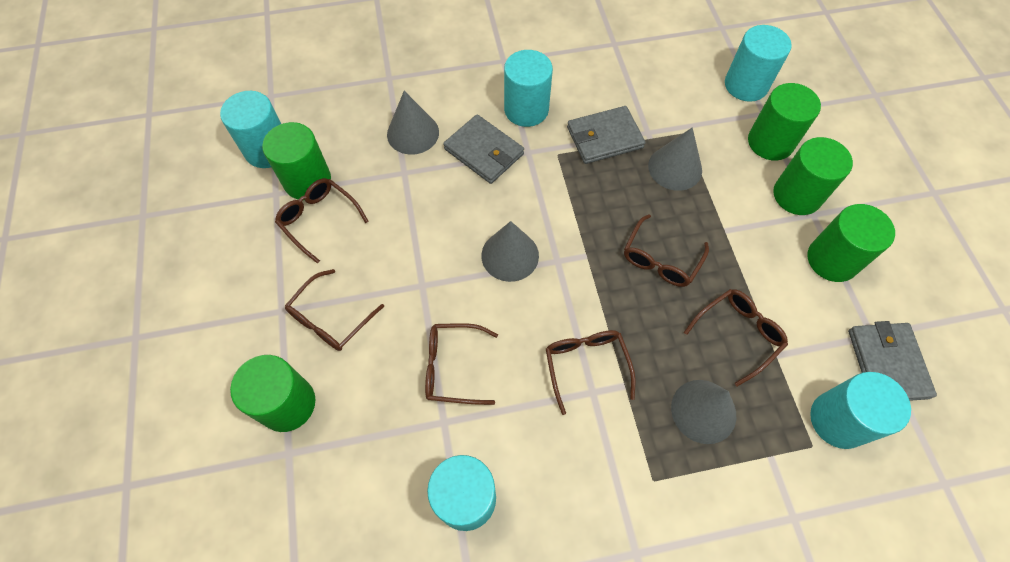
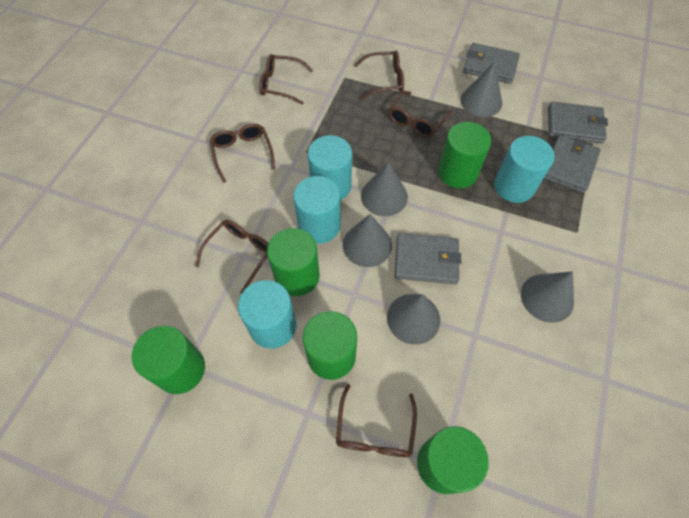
grey cone: [387,91,439,155] [481,221,539,282] [648,127,702,191] [671,380,736,444] = 4 -> [343,214,392,267] [361,162,408,216] [387,294,440,345] [460,62,502,117] [521,271,574,323] = 5
grey wallet: [443,114,524,184] [567,106,645,164] [848,321,937,401] = 3 -> [395,233,461,284] [463,43,520,84] [544,135,601,193] [548,101,608,143] = 4
turquoise cylinder: [220,91,281,168] [427,455,496,531] [504,50,553,127] [725,25,792,102] [810,372,911,449] = 5 -> [238,280,296,349] [293,176,341,244] [308,135,352,200] [494,136,555,203] = 4

